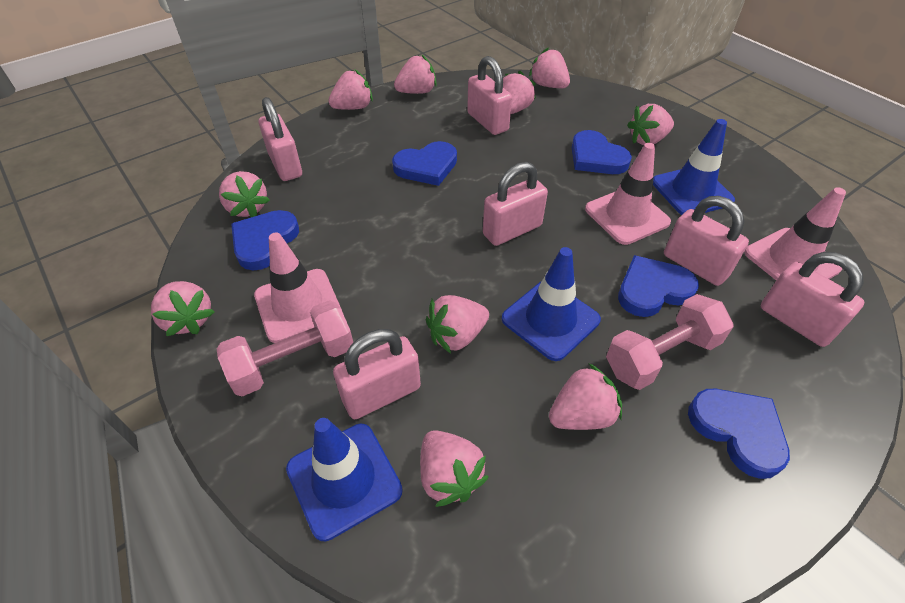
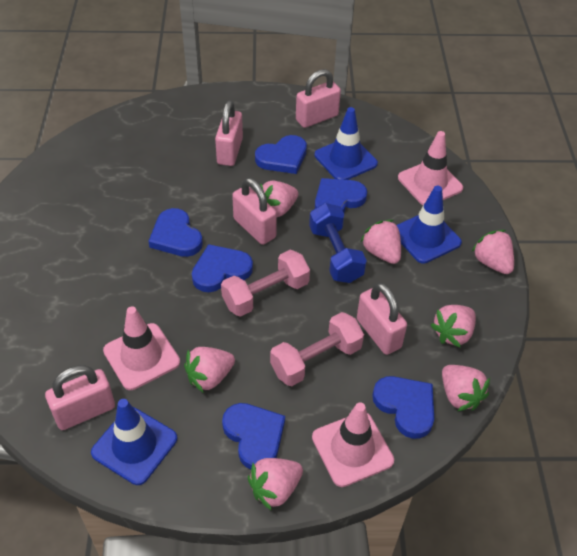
blue dumbbell: none = 0 -> [309,203,367,283] = 1
blue heart: [231,210,299,270] [392,141,457,186] [572,130,632,174] [618,255,699,317] [688,388,790,479] = 5 -> [148,208,203,257] [192,244,253,292] [222,403,285,469] [255,135,307,174] [315,178,367,213] [372,376,434,439] = 6
pink padlock: [259,97,302,181] [333,329,421,419] [467,56,512,135] [483,162,548,246] [664,196,749,286] [761,252,864,347] = 6 -> [45,365,115,430] [215,100,243,166] [232,178,277,245] [296,69,341,128] [357,282,407,355] = 5
pink strawberry: [151,281,215,336] [219,171,270,217] [328,70,373,110] [394,55,437,94] [420,430,488,507] [426,295,489,354] [503,71,536,114] [529,47,570,88] [549,363,622,430] [627,104,674,145] = 10 -> [184,347,235,393] [248,458,303,511] [260,180,298,217] [361,220,401,264] [431,305,476,347] [442,365,490,411] [471,230,514,274] = 7

